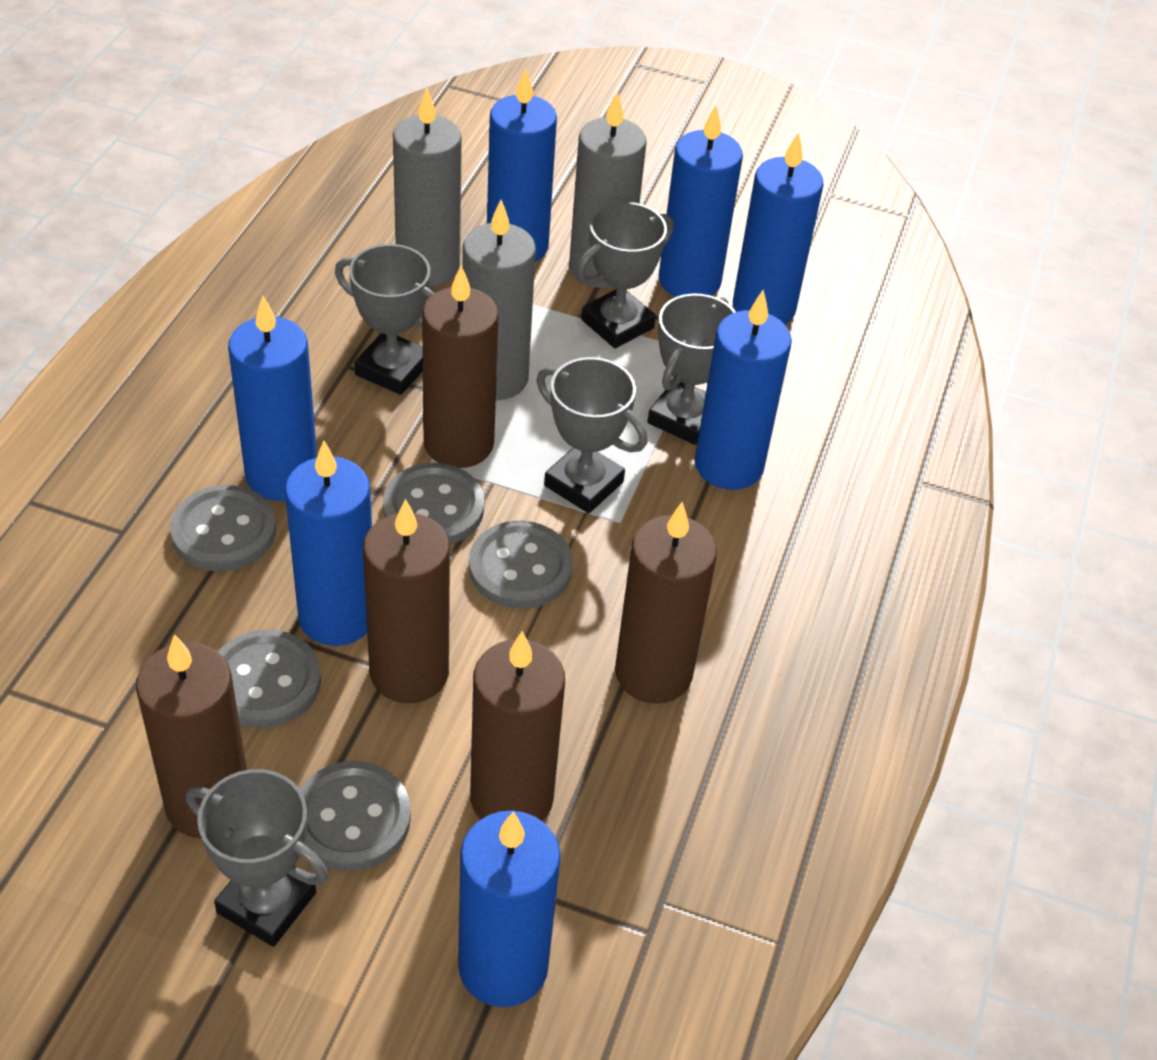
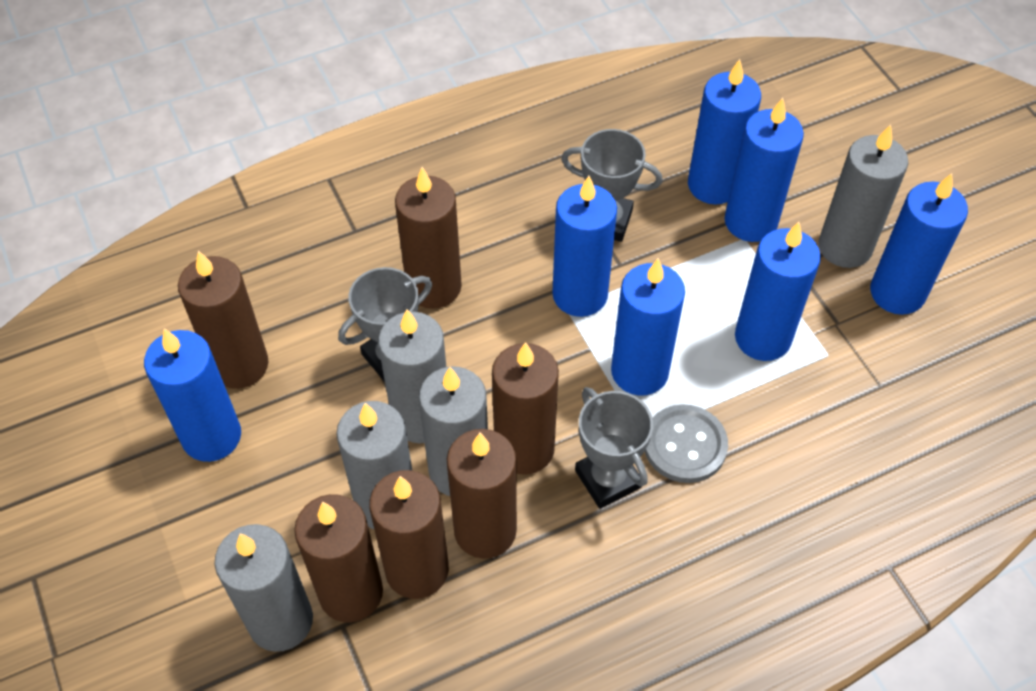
brown candle: [136,634,247,838] [363,499,450,703] [422,265,499,468] [470,631,565,821] [615,502,717,704] = 5 -> [178,251,268,389] [294,494,383,622] [369,470,449,599] [395,167,462,309] [447,429,517,559] [492,342,559,475] = 6
grey button: [170,485,276,572] [218,629,321,728] [300,761,411,871] [383,463,484,544] [469,521,573,609] = 5 -> [645,404,728,483] = 1
grey candle: [393,89,462,287] [462,200,536,400] [569,92,647,288] = 3 -> [215,524,313,652] [337,401,412,529] [378,309,446,444] [419,367,488,496] [819,124,908,268] = 5
grey trophy: [186,769,328,947] [335,244,434,395] [536,357,647,513] [576,202,674,348] [648,294,736,445] = 5 -> [338,267,432,382] [561,129,663,242] [575,387,653,509] = 3

